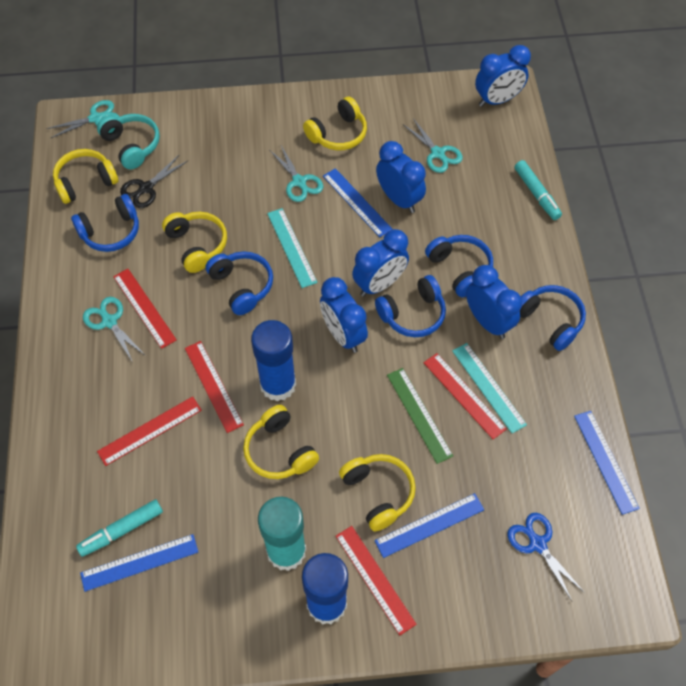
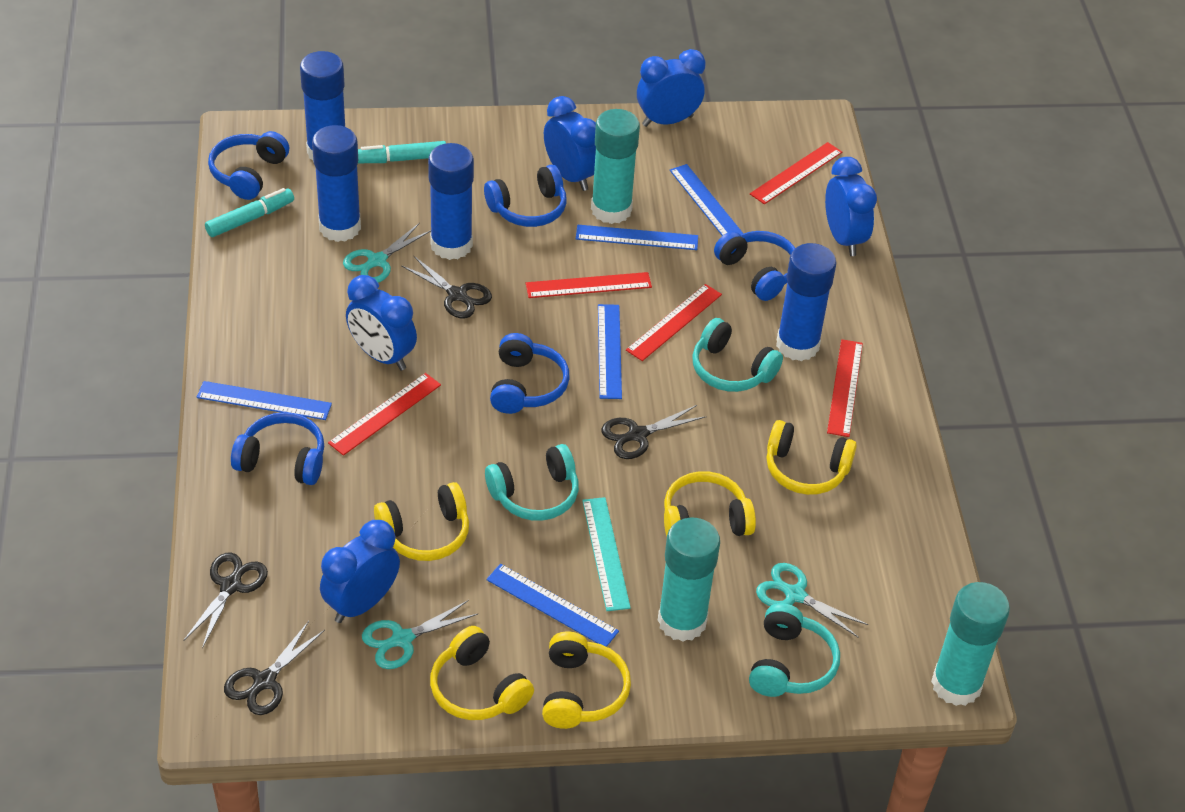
black scissors: [120,155,188,208] = 1 -> [183,553,268,649] [224,621,325,715] [401,255,492,318] [601,405,706,459] = 4
blue glue stick: [251,320,296,402] [302,553,348,624] = 2 -> [300,51,345,163] [312,125,361,242] [428,143,474,260] [776,243,837,361] = 4
blue ruler: [80,534,198,592] [323,168,392,237] [375,493,484,558] [574,411,640,515] = 4 -> [197,381,332,420] [486,564,619,647] [576,225,698,250] [598,304,622,399] [670,164,744,236] = 5
blue scissors: [507,513,585,601] = 1 -> none = 0
green ruler: [387,368,453,464] = 1 -> none = 0
turquoise glue stick: [258,497,306,571] = 1 -> [591,109,640,224] [658,518,720,642] [931,582,1010,706] = 3
turquoise headphones: [97,114,160,169] = 1 -> [485,444,579,521] [692,318,783,392] [749,603,840,697] = 3
turquoise ruler: [267,208,318,288] [452,343,527,433] = 2 -> [582,497,631,611] = 1
turquoise scissors: [46,100,119,139] [83,297,146,361] [270,145,323,202] [404,118,463,173] = 4 -> [343,223,431,283] [362,600,478,669] [756,563,868,638] = 3

